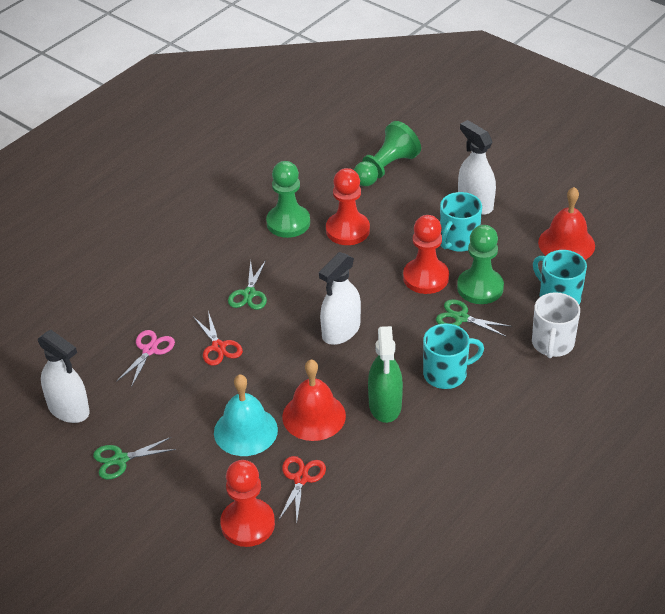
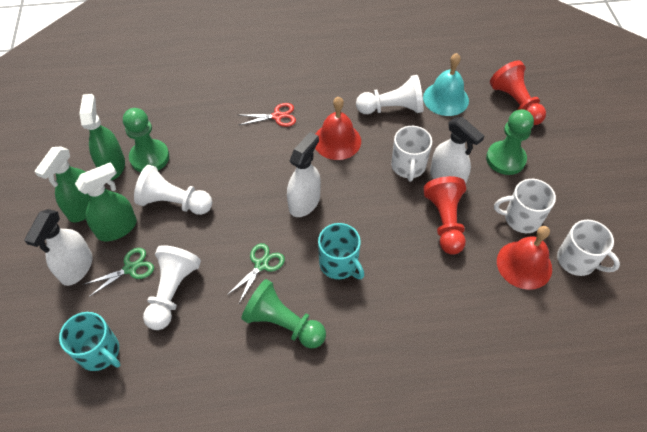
green scissors: [93,437,176,479] [228,260,267,310] [436,299,512,337] = 3 -> [82,248,154,297] [226,243,285,303] = 2
green spray bottle: [368,326,403,423] = 1 -> [34,146,90,223] [75,162,137,241] [79,94,125,180] = 3
pink scissors: [116,330,175,387] = 1 -> none = 0
red pawn: [220,460,275,547] [326,168,370,245] [403,215,449,294] = 3 -> [423,176,466,255] [490,60,546,125] = 2
red scissors: [194,311,243,366] [278,456,326,521] = 2 -> [240,103,296,127] = 1
turquoise mug: [423,324,484,389] [440,192,482,252] [533,250,587,304] = 3 -> [59,312,121,371] [318,223,364,279] = 2
white mug: [532,292,580,358] = 1 -> [391,126,432,182] [494,179,556,233] [557,220,620,276] = 3
white pawn: none = 0 -> [134,165,212,215] [143,245,201,330] [356,75,423,114] = 3

